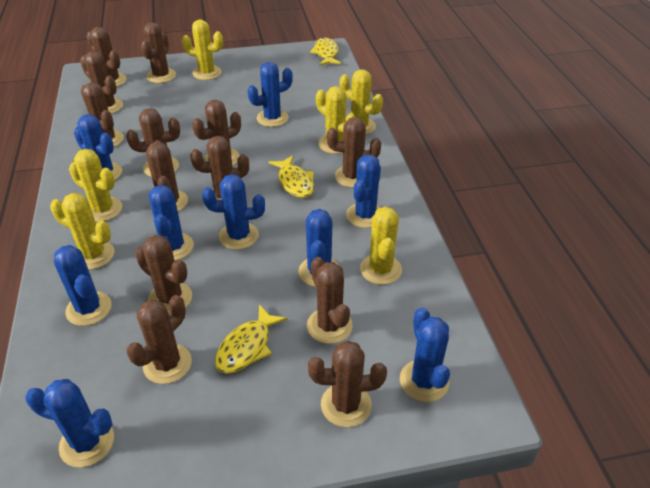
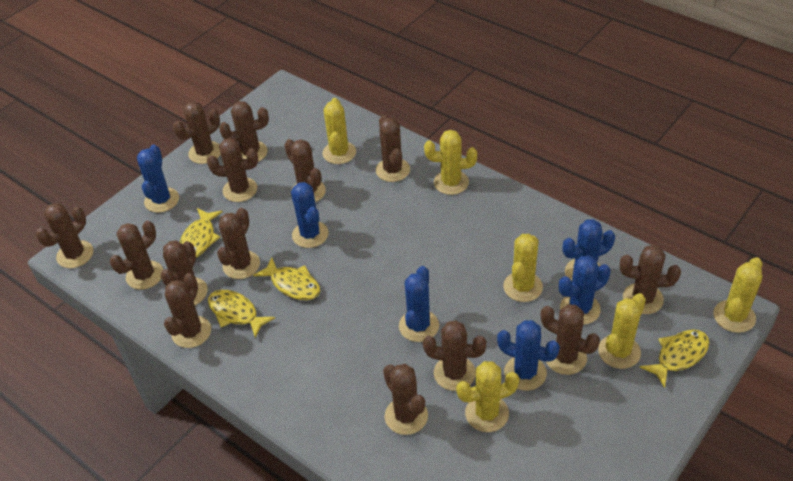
blue cactus: [25,379,114,467] [54,245,112,326] [74,114,122,180] [148,185,194,260] [202,174,265,250] [247,62,293,127] [298,209,338,287] [346,155,381,228] [400,307,450,402] = 9 -> [137,145,179,213] [291,182,329,248] [399,266,439,342] [497,320,560,391] [559,255,610,325] [562,219,615,280] = 6
brown cactus: [80,51,123,114] [81,82,124,147] [86,27,126,87] [126,108,180,177] [126,295,192,384] [135,235,192,314] [141,22,176,83] [146,140,188,212] [190,136,249,200] [192,100,241,166] [307,257,353,344] [308,341,387,427] [327,117,381,188] = 13 -> [36,203,93,268] [110,221,163,290] [161,240,208,305] [164,273,211,348] [173,101,221,164] [207,138,258,202] [217,208,260,279] [219,101,269,162] [284,139,326,202] [376,115,410,182] [383,364,428,435] [423,320,486,391] [541,304,600,375] [620,245,681,314] = 14
yellow fish: [215,304,288,374] [269,155,314,198] [310,38,341,66] = 3 -> [180,208,223,258] [208,290,275,338] [253,257,320,300] [639,329,709,388] = 4

